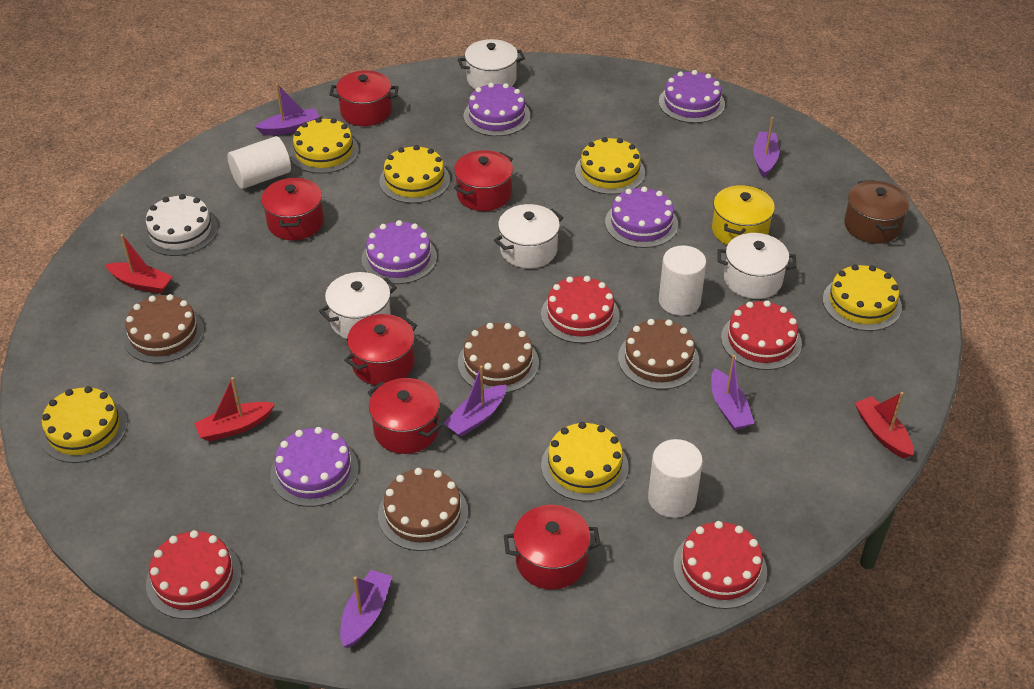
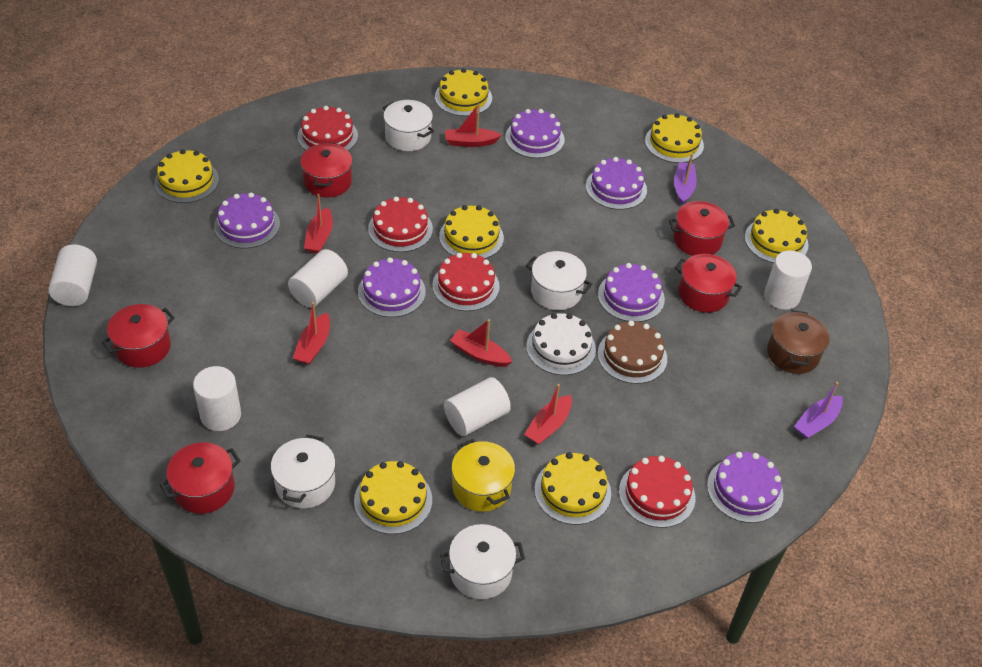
brown cake: [123,294,204,363] [378,468,468,551] [458,323,539,393] [618,319,700,390] = 4 -> [598,321,667,384] = 1
purple boat: [255,84,320,136] [340,570,392,648] [443,366,506,437] [711,355,754,430] [753,117,779,177] = 5 -> [674,153,697,205] [794,382,843,439] = 2
purple cake: [270,427,359,507] [362,220,437,284] [464,83,530,136] [605,187,678,248] [659,70,725,123] = 5 -> [214,193,280,248] [358,258,426,317] [505,109,565,158] [586,157,647,210] [598,263,665,322] [707,452,783,523] = 6
red boat: [105,234,173,294] [194,377,275,441] [855,392,913,459] = 3 -> [293,302,330,365] [304,194,333,254] [445,103,501,147] [450,319,512,367] [524,384,572,444] = 5
red pot: [261,177,324,240] [329,70,399,126] [344,314,417,385] [368,378,442,454] [454,150,513,211] [504,505,601,590] = 6 -> [102,304,175,368] [160,442,241,514] [300,143,352,197] [669,201,735,256] [675,254,742,313] = 5
white cylinder: [227,136,291,189] [648,439,703,518] [659,245,706,316] = 3 -> [48,245,97,306] [193,366,241,431] [288,249,348,308] [444,377,511,436] [764,250,812,310] = 5
yellow cake: [40,386,128,463] [290,118,359,174] [379,145,450,203] [541,422,629,501] [575,137,645,195] [823,264,902,331] = 6 -> [154,149,219,203] [354,461,432,534] [435,68,492,116] [439,205,504,259] [534,452,611,525] [645,113,704,163] [745,209,808,263] = 7

